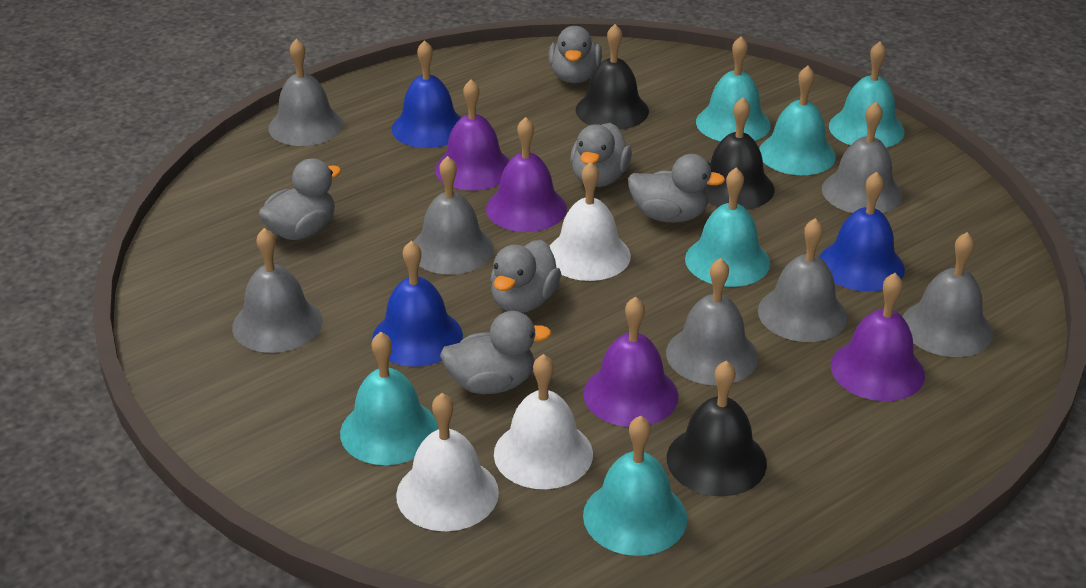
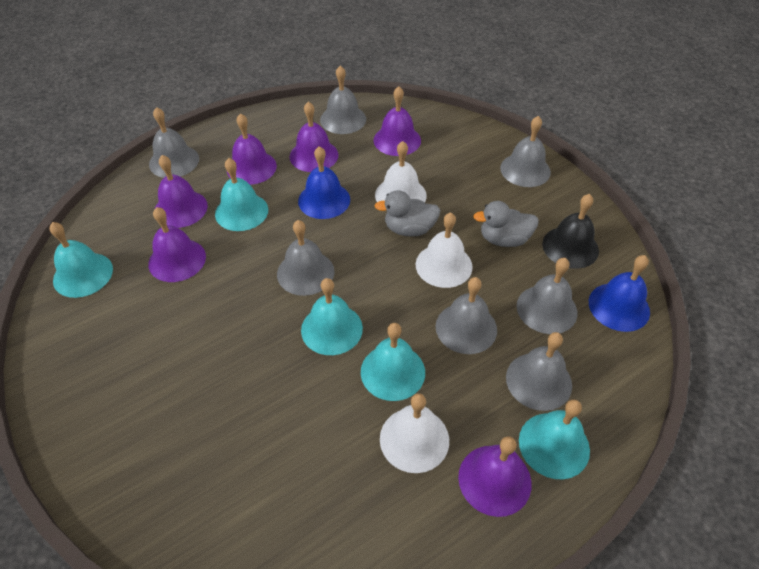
black bell: [576,24,649,130] [667,360,767,496] [704,97,774,210] = 3 -> [542,194,599,269] = 1
blue bell: [372,241,463,367] [392,40,462,148] [819,172,905,291] = 3 -> [298,146,350,219] [589,255,650,332] = 2
grey duck: [259,158,341,240] [440,311,552,394] [490,240,561,313] [548,26,602,83] [570,123,632,187] [628,154,725,223] = 6 -> [375,190,440,236] [473,201,539,247] = 2
purple bell: [435,79,510,190] [486,117,567,232] [583,296,678,427] [831,273,925,401] = 4 -> [148,207,206,282] [155,155,208,228] [227,113,277,185] [290,102,338,172] [373,86,421,156] [458,436,532,517] = 6
turquoise bell: [340,332,438,465] [583,416,687,556] [685,167,770,287] [696,36,771,141] [759,66,836,175] [829,42,905,148] = 6 -> [49,222,113,298] [215,158,268,231] [301,278,363,355] [361,323,425,401] [519,399,590,479] = 5

